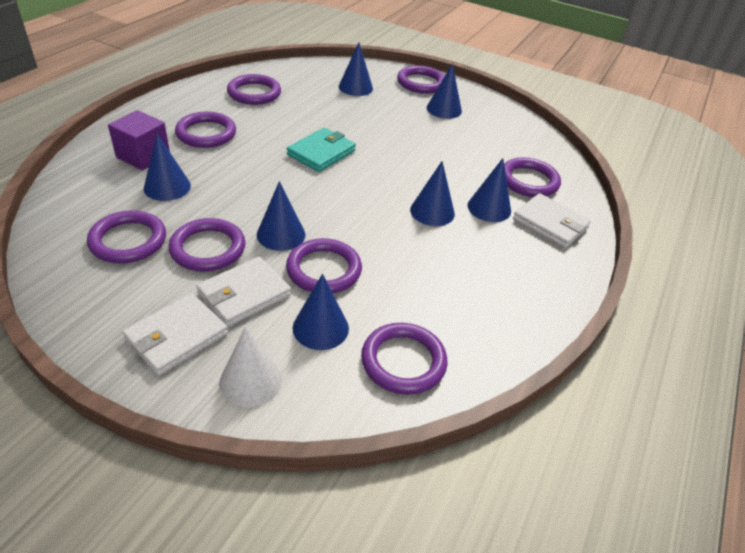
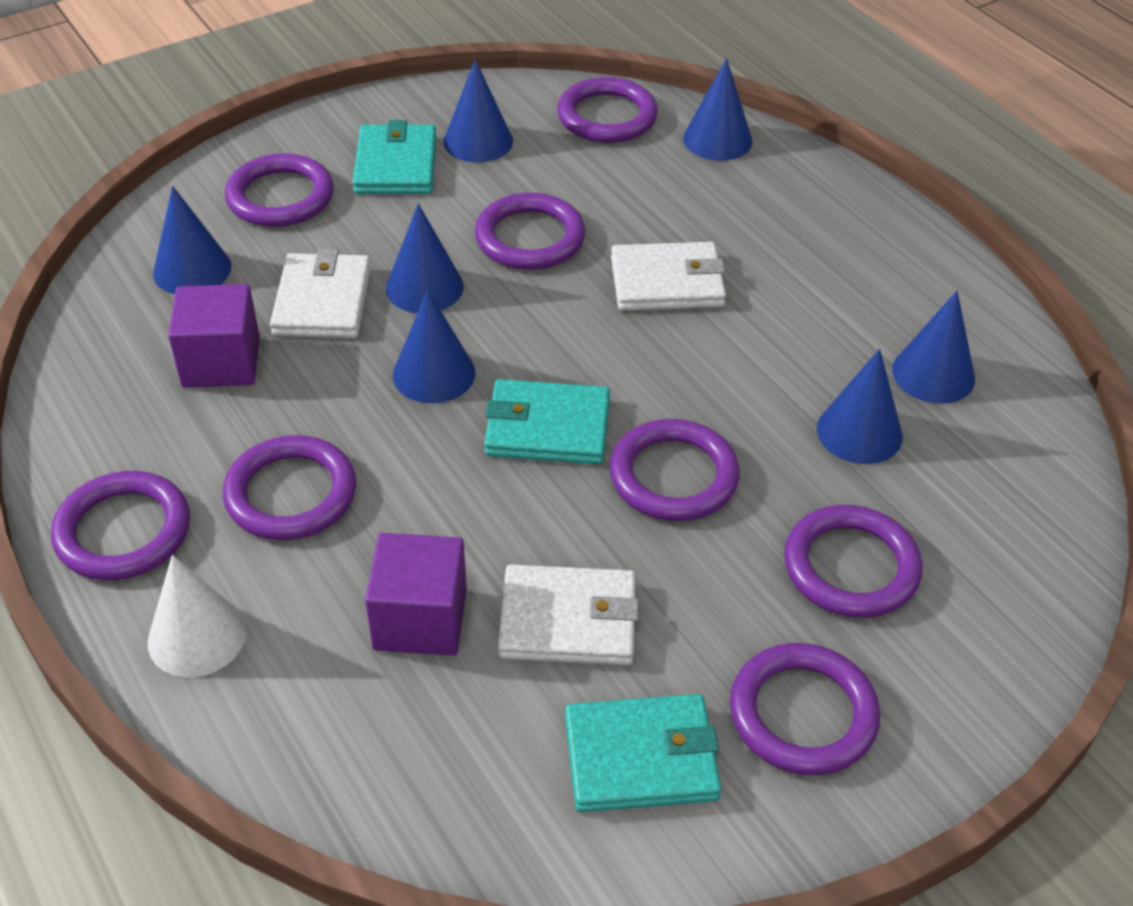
purple cube: [108,110,170,170] = 1 -> [168,284,260,388] [365,533,467,656] = 2
turquoise wallet: [287,128,356,172] = 1 -> [353,120,436,194] [484,379,610,464] [565,694,721,812] = 3

